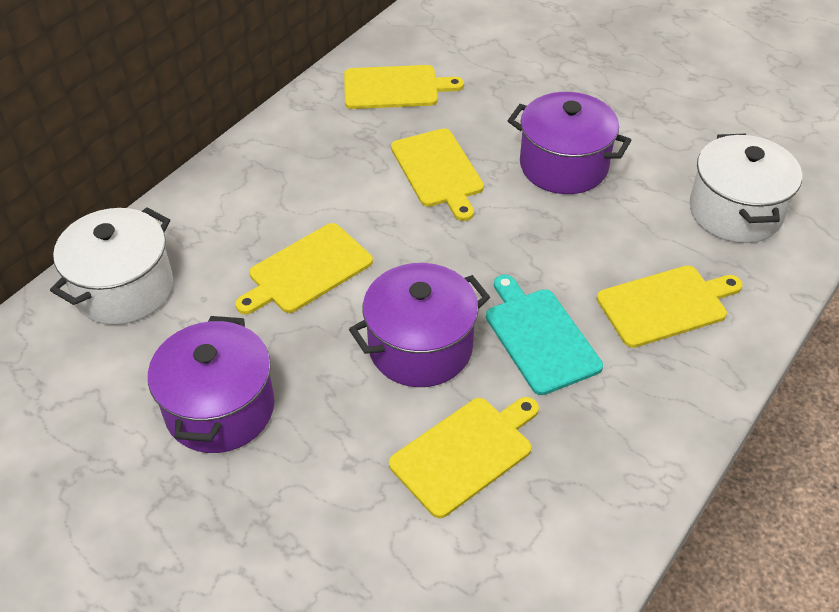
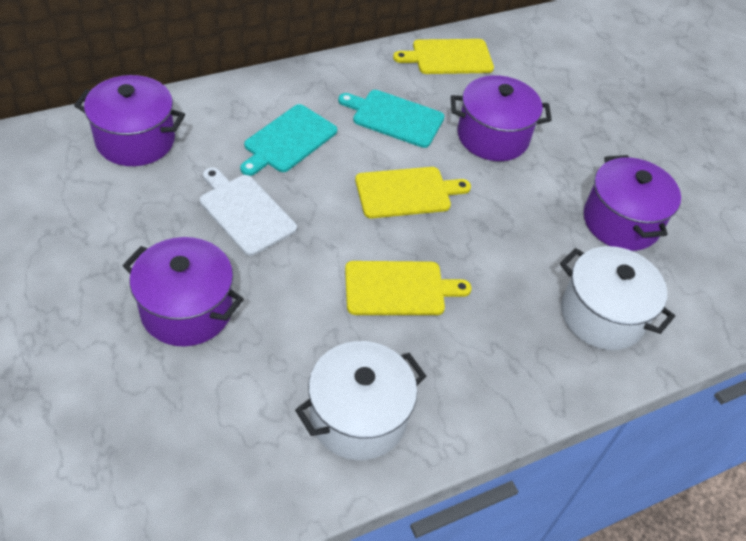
purple pot: [148,316,274,453] [349,263,490,387] [508,92,631,194] = 3 -> [74,75,185,166] [123,237,244,346] [451,75,552,161] [584,155,681,251] = 4
turquoise cutting board: [486,275,603,395] = 1 -> [240,104,337,176] [338,90,444,148] = 2
white cutting board: none = 0 -> [200,167,297,256] = 1
yellow cutting board: [235,223,373,314] [344,65,464,109] [389,397,539,518] [391,129,484,221] [597,266,743,348] = 5 -> [345,261,472,315] [355,167,471,218] [393,39,494,74] = 3

